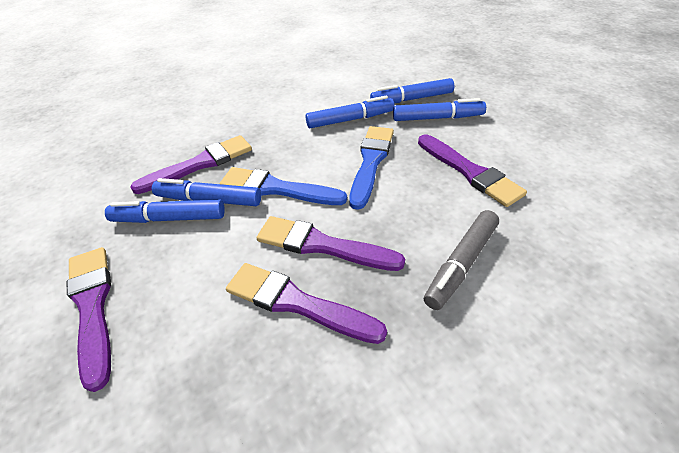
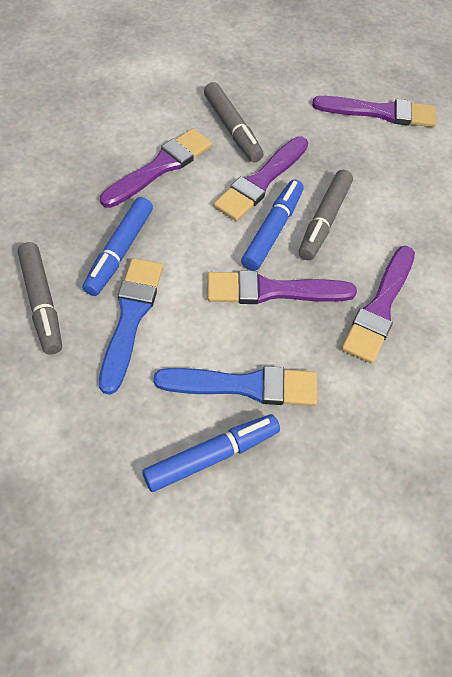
blue marker: [105,199,225,223] [152,178,261,206] [306,96,395,128] [370,78,454,103] [393,98,486,121] = 5 -> [83,197,153,296] [142,414,280,492] [241,180,304,271] = 3
grey marker: [424,210,499,310] = 1 -> [18,242,62,354] [204,82,264,162] [299,170,353,260] = 3

